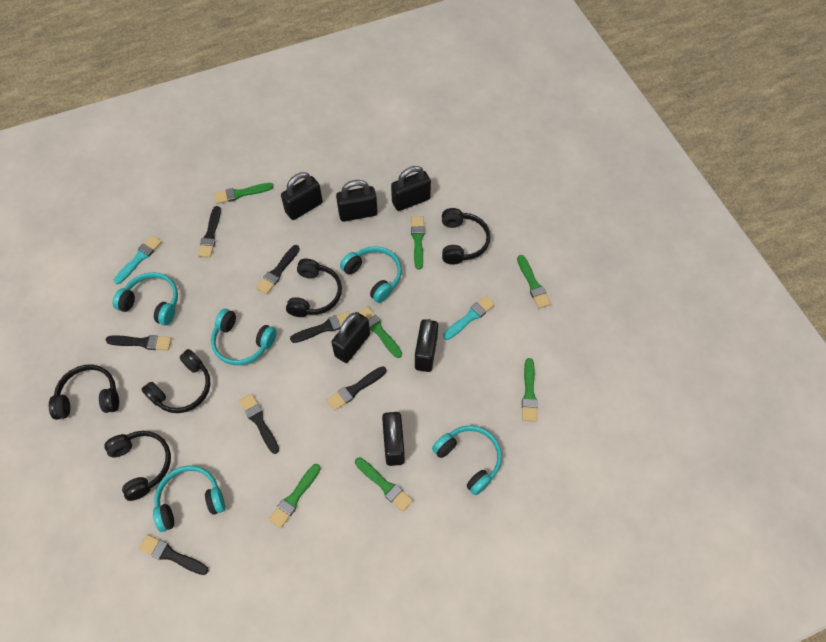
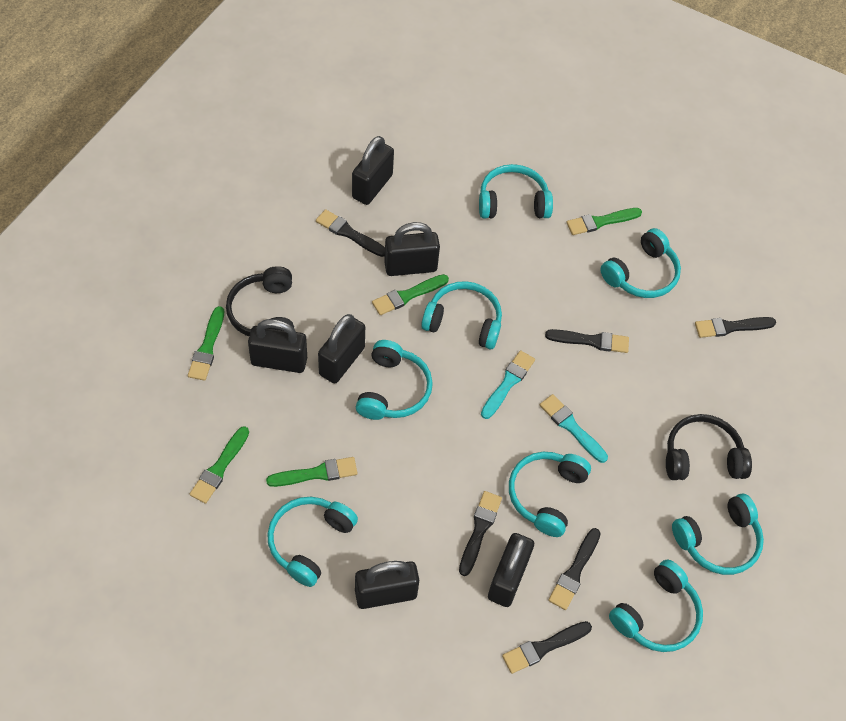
black brush: [106,335,172,350] [139,535,209,575] [198,206,221,258] [239,393,279,454] [256,245,300,294] [290,311,350,343] [327,366,386,411] = 7 -> [316,209,385,257] [459,491,502,576] [502,621,592,674] [545,329,629,353] [548,528,601,610] [695,317,776,338] = 6
black headphones: [49,365,119,420] [104,431,171,501] [141,349,211,413] [286,259,342,317] [442,208,490,264] = 5 -> [226,266,294,336] [666,414,752,480] = 2
green brush: [214,183,273,204] [269,464,321,528] [355,457,413,512] [358,306,402,358] [411,217,425,270] [517,255,551,309] [522,358,538,422] = 7 -> [188,306,224,381] [190,426,249,504] [266,457,357,487] [372,274,449,315] [566,208,642,235] = 5
turquoise headphones: [113,272,178,325] [153,466,225,532] [211,309,277,365] [340,246,402,303] [432,425,502,495] = 5 -> [267,497,358,587] [356,340,433,420] [421,281,502,349] [479,164,553,219] [509,452,591,537] [600,228,681,298] [609,560,703,652] [672,494,764,575] = 8

